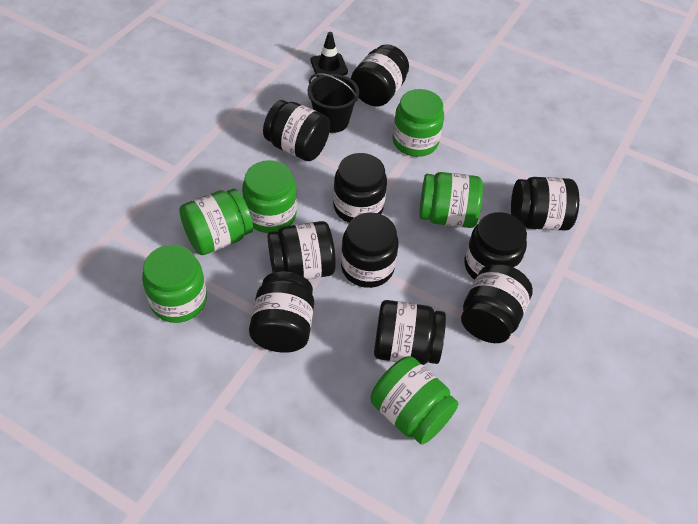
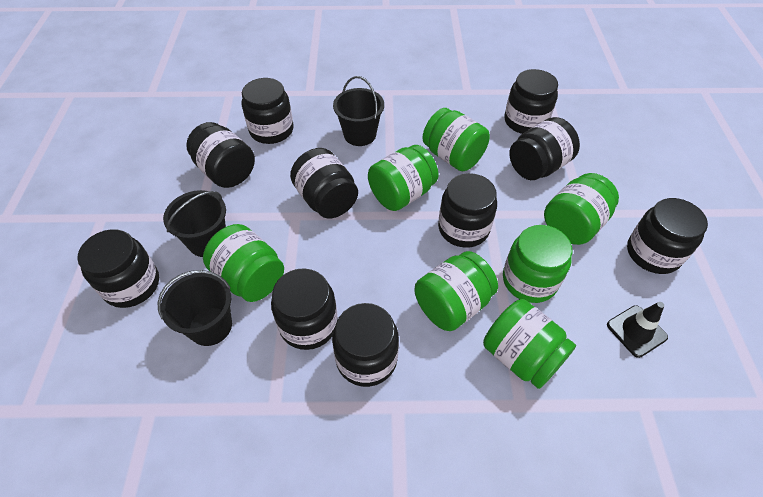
black bucket: [308,73,359,133] = 1 -> [157,270,232,346] [163,190,226,257] [333,76,384,146] = 3
green jar: [142,245,207,323] [179,189,253,255] [242,160,297,233] [371,356,458,445] [392,89,444,157] [419,172,483,228] = 6 -> [203,224,284,302] [368,145,439,211] [414,251,498,331] [422,108,490,171] [483,299,576,389] [503,225,573,303] [544,173,619,245] = 7

